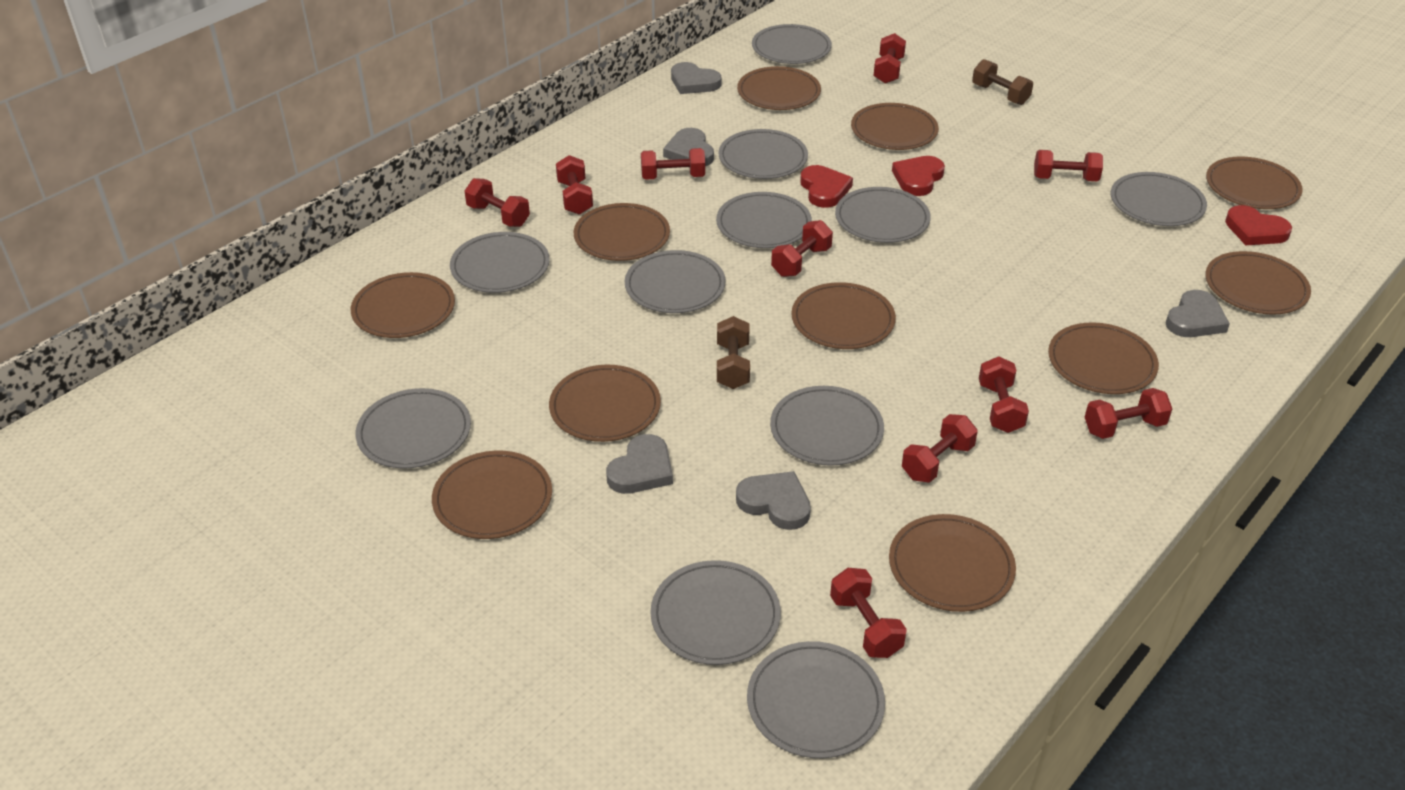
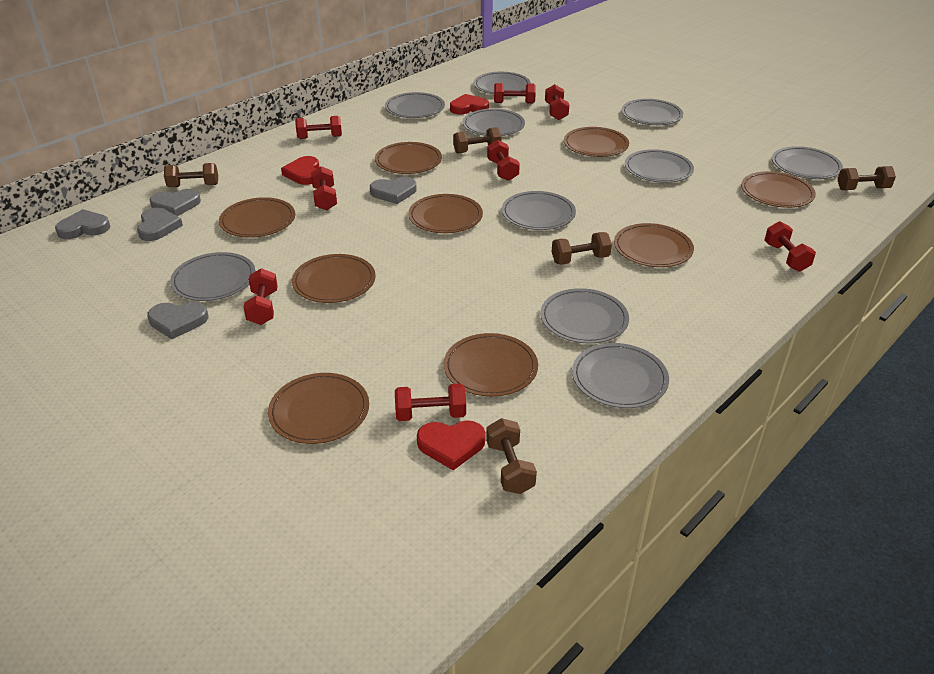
brown dumbbell: [717,316,750,389] [972,59,1033,105] = 2 -> [164,163,218,187] [453,127,502,154] [486,418,537,494] [552,232,612,265] [837,166,896,190] = 5
brown plate: [351,272,455,338] [432,451,552,539] [549,365,661,442] [574,203,670,261] [737,66,821,110] [791,282,896,349] [851,103,939,150] [889,514,1016,612] [1048,322,1159,394] [1205,251,1311,315] [1206,157,1303,209] = 11 -> [219,197,295,238] [268,373,369,444] [292,254,376,303] [375,142,442,174] [408,194,483,233] [444,333,538,397] [564,127,629,157] [614,223,694,267] [741,171,816,208] = 9
grey plate: [355,388,471,469] [450,232,550,293] [625,250,725,313] [650,560,781,665] [716,192,812,248] [719,129,808,179] [747,641,885,758] [752,24,832,64] [770,386,884,466] [835,187,931,243] [1111,172,1207,226] = 11 -> [170,252,256,301] [385,92,445,118] [463,109,525,136] [473,72,531,94] [502,191,576,230] [540,288,629,344] [572,343,669,408] [621,99,683,125] [625,149,694,183] [772,146,843,179] = 10
red dumbbell: [464,178,530,227] [556,155,593,215] [641,148,705,180] [771,220,833,277] [830,568,907,658] [874,33,906,84] [902,414,978,483] [979,356,1029,433] [1034,150,1103,181] [1085,388,1172,439] = 10 -> [243,268,278,325] [295,116,342,139] [311,166,337,210] [395,383,466,421] [487,140,520,181] [494,83,536,103] [545,84,569,120] [765,221,816,272] = 8

